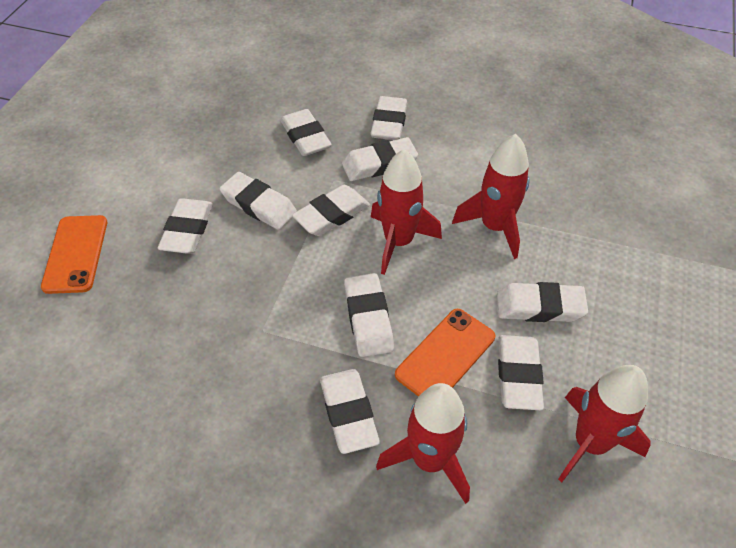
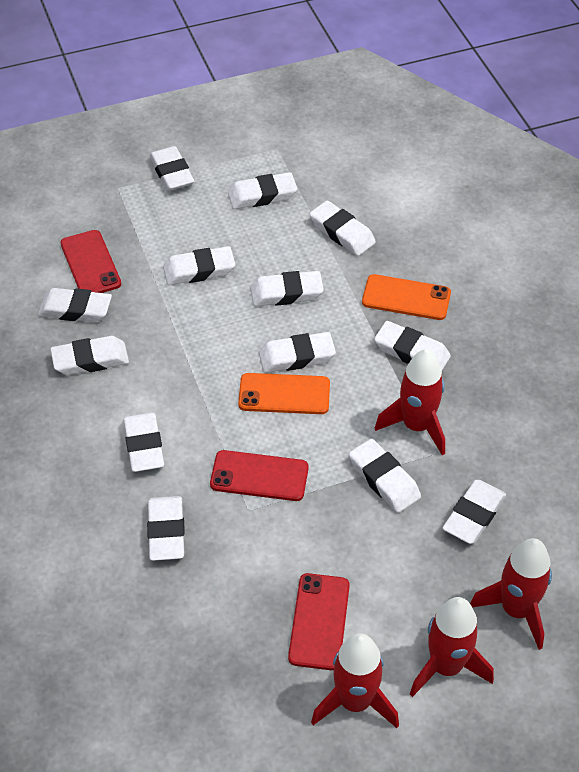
red phone: none = 0 -> [60,230,121,293] [210,450,309,501] [288,573,350,670] = 3
white eraser: [158,198,213,254] [219,172,297,230] [280,109,332,156] [292,185,370,236] [320,369,380,454] [342,137,418,181] [344,273,394,357] [370,96,407,140] [497,282,588,322] [498,335,544,410] = 10 -> [38,288,112,322] [50,336,129,375] [124,412,164,472] [147,496,185,561] [149,146,195,191] [163,246,235,285] [228,172,297,209] [250,271,324,306] [259,332,336,373] [310,201,376,256] [349,439,421,513] [374,321,451,370] [442,480,506,544] = 13

